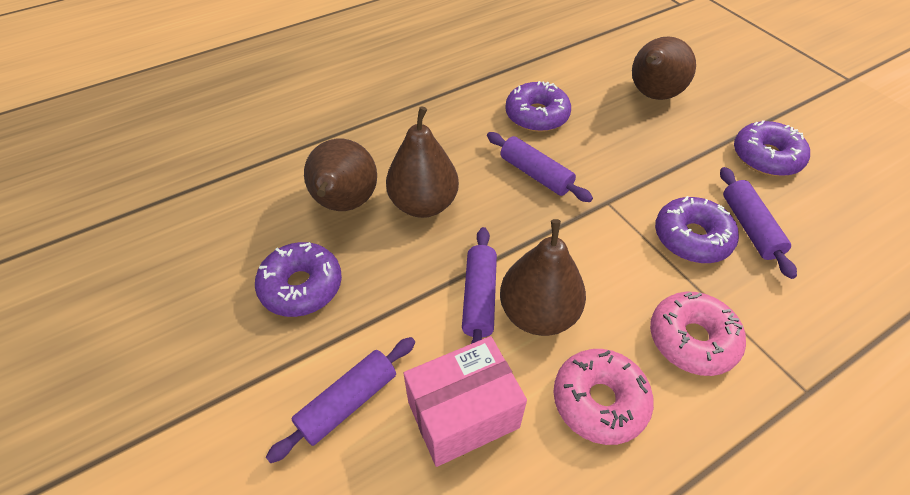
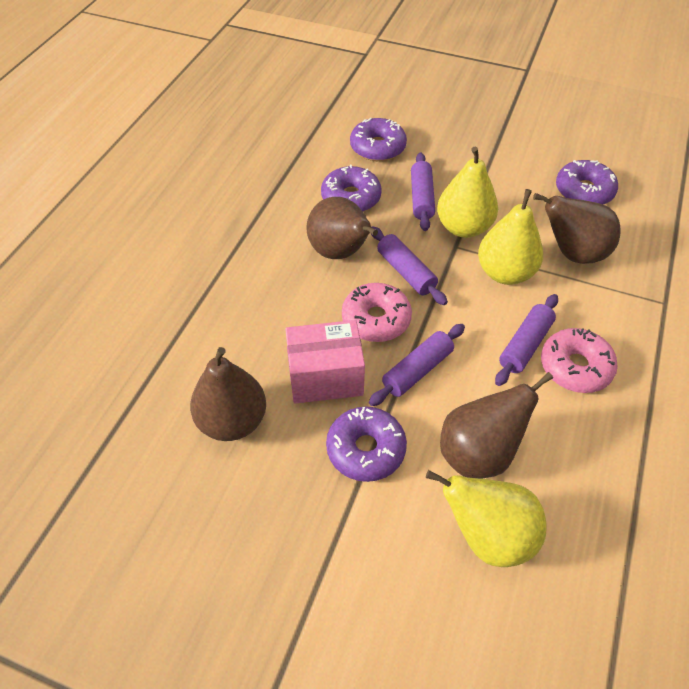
yellow pear: none = 0 -> [426,470,547,567] [437,147,498,238] [478,189,543,285] = 3

